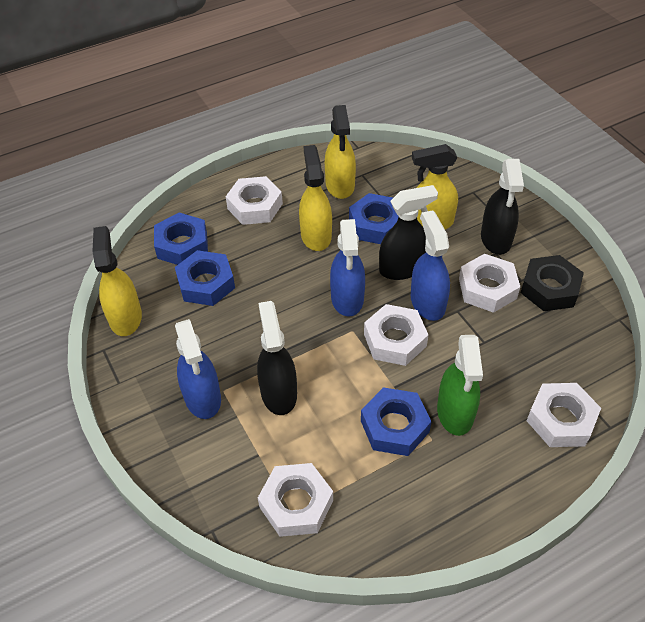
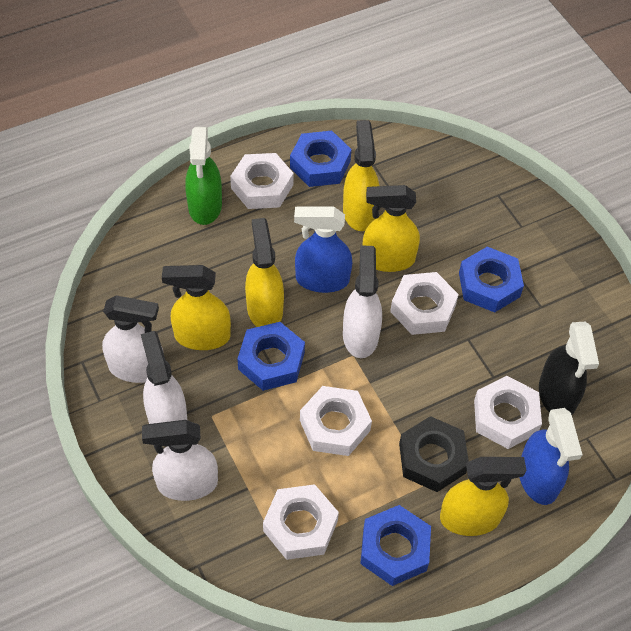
black spray bottle: [257,301,297,415] [379,185,438,280] [481,159,524,255] = 3 -> [539,322,599,415] = 1
blue spray bottle: [175,319,221,419] [330,219,365,317] [411,210,450,321] = 3 -> [294,206,353,293] [520,408,583,505] = 2
white spray bottle: none = 0 -> [102,295,163,383] [141,331,187,424] [142,420,218,501] [343,245,382,358] = 4
yellow spray bottle: [92,226,142,336] [299,145,332,251] [325,105,356,199] [412,144,458,230] = 4 -> [162,265,231,350] [245,218,284,327] [343,120,379,231] [362,185,420,272] [440,457,526,536] = 5

